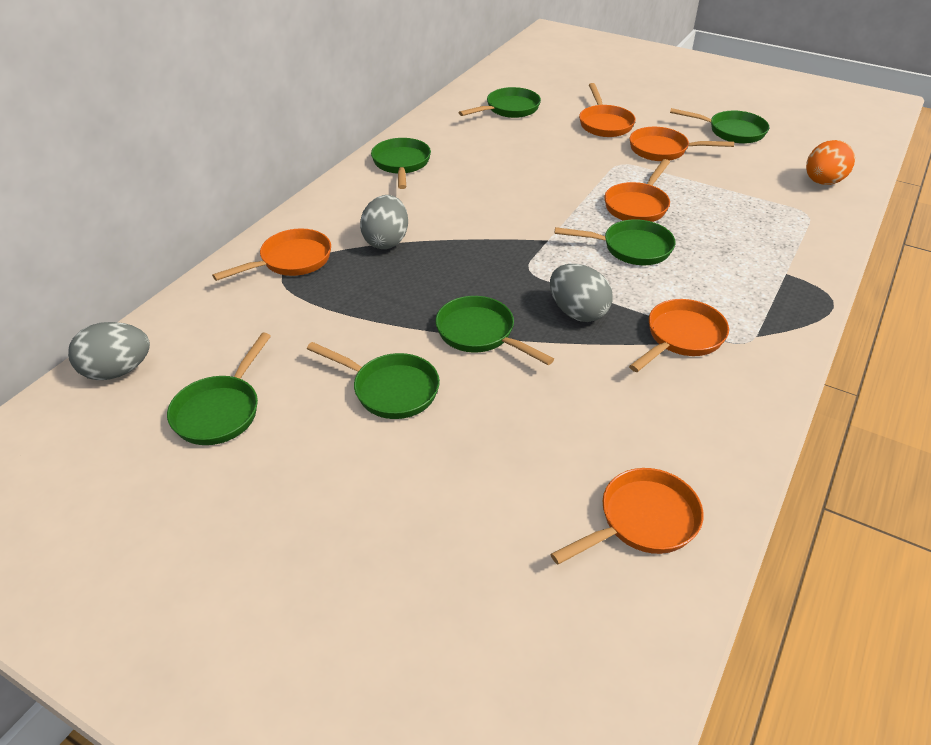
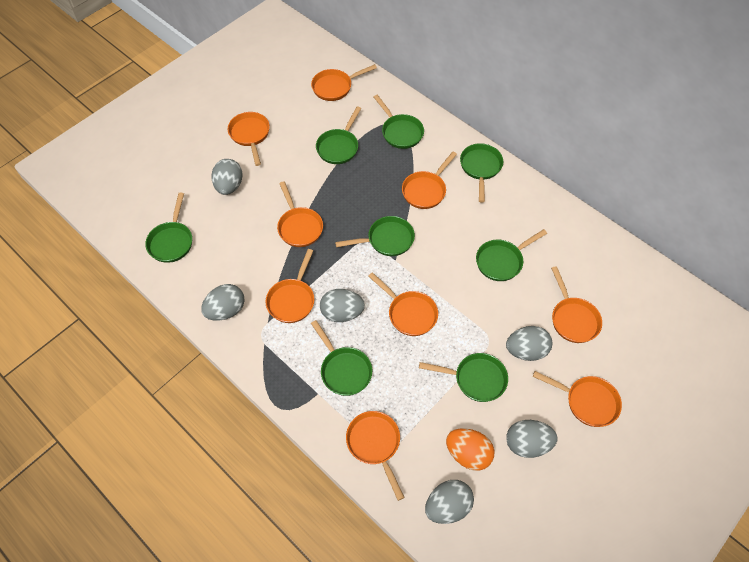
green pan: [167,333,271,445] [307,342,440,419] [371,138,431,189] [436,296,554,365] [459,87,541,118] [555,219,675,265] [670,108,769,144] = 7 -> [145,193,192,263] [311,320,372,396] [316,106,361,164] [335,216,415,256] [374,95,424,149] [419,353,508,402] [460,143,503,203] [476,229,547,281] = 8
grey egg: [68,322,150,380] [360,195,408,249] [550,264,613,322] = 3 -> [201,284,245,321] [211,159,243,195] [320,289,365,322] [425,480,474,524] [506,326,552,361] [506,420,557,458] = 6
orange pan: [212,229,331,281] [551,468,704,565] [579,83,636,137] [604,159,670,222] [629,299,729,372] [630,127,734,161] = 6 -> [228,112,270,166] [266,249,314,323] [277,181,323,247] [311,64,377,101] [346,411,405,501] [368,272,438,336] [402,152,457,209] [533,371,622,427] [551,266,602,343] = 9

